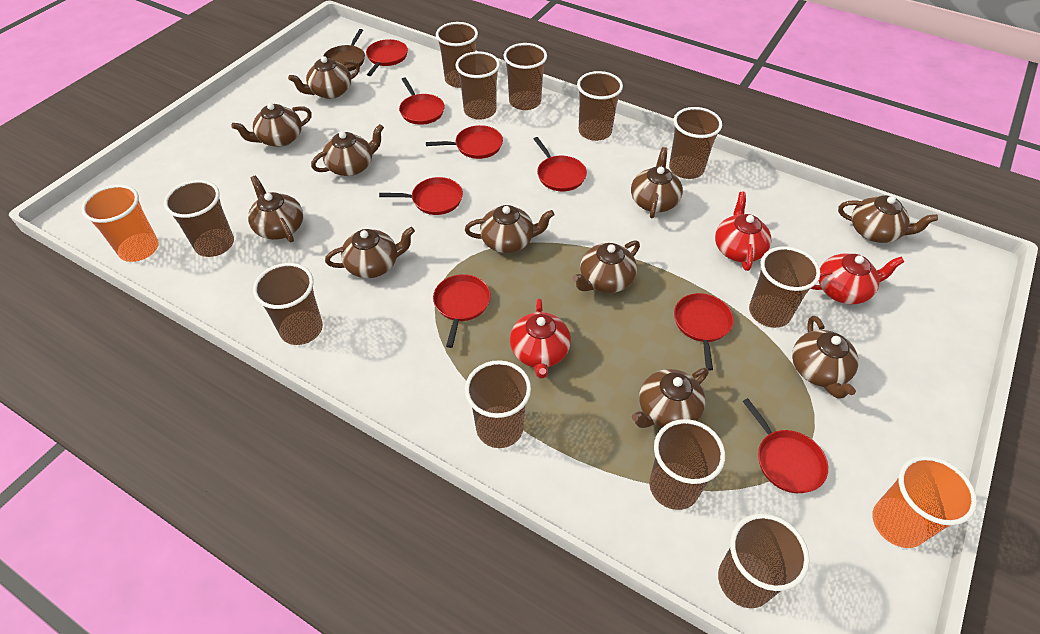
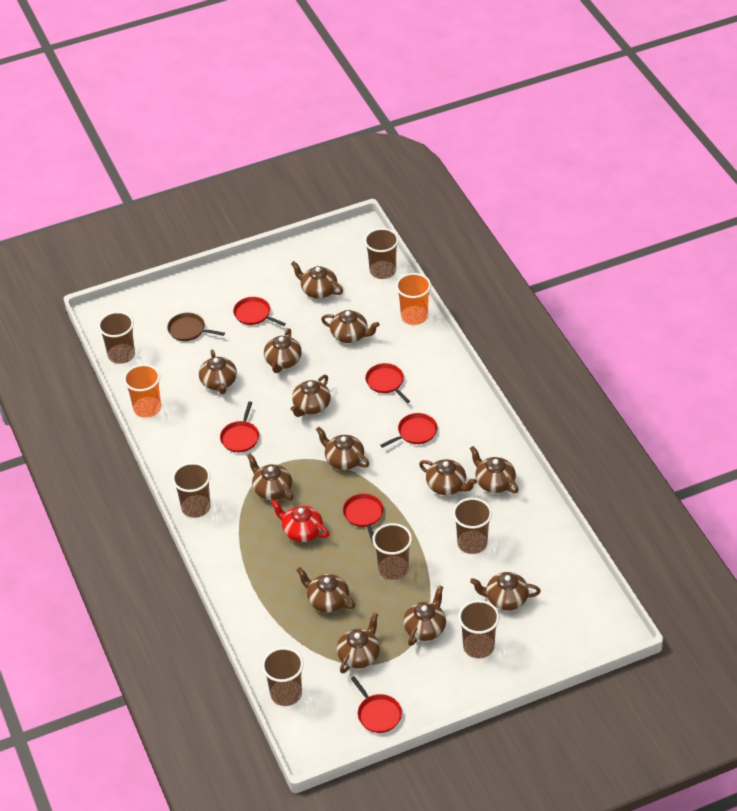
brown cup: [164,180,234,257] [253,263,323,345] [436,22,478,88] [456,51,500,120] [465,360,531,448] [504,43,547,110] [577,71,623,141] [649,419,725,510] [669,107,722,179] [718,514,810,608] [749,246,820,328] = 11 -> [98,311,135,364] [172,462,211,518] [262,647,304,706] [364,228,399,279] [372,523,412,580] [453,498,492,554] [458,600,500,659] = 7
brown teapot: [232,103,312,147] [248,175,303,242] [288,56,360,99] [311,124,384,176] [325,227,415,278] [465,205,555,253] [572,240,640,293] [631,147,683,218] [632,368,709,428] [792,316,859,399] [838,195,938,243] = 11 -> [199,350,237,394] [247,453,294,500] [264,328,302,373] [291,261,343,299] [291,375,331,417] [296,567,355,612] [316,427,369,470] [321,310,379,343] [337,612,380,673] [403,585,446,646] [419,459,477,495] [470,446,519,493] [470,572,541,611] = 13
red pan: [366,39,408,76] [379,177,463,215] [399,77,445,125] [426,125,503,159] [433,274,491,348] [534,137,587,191] [674,293,734,371] [743,398,828,493] = 8 -> [220,401,259,452] [233,297,286,326] [343,494,383,543] [350,676,402,733] [365,363,410,403] [380,413,437,448] = 6
red teapot: [510,298,571,378] [715,192,771,271] [810,254,904,304] = 3 -> [271,500,329,542] = 1

